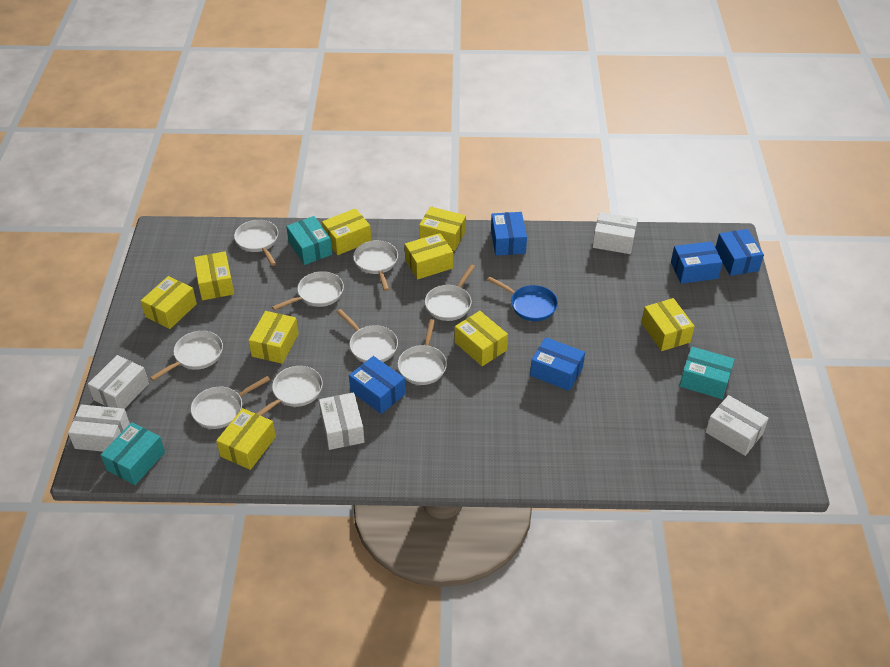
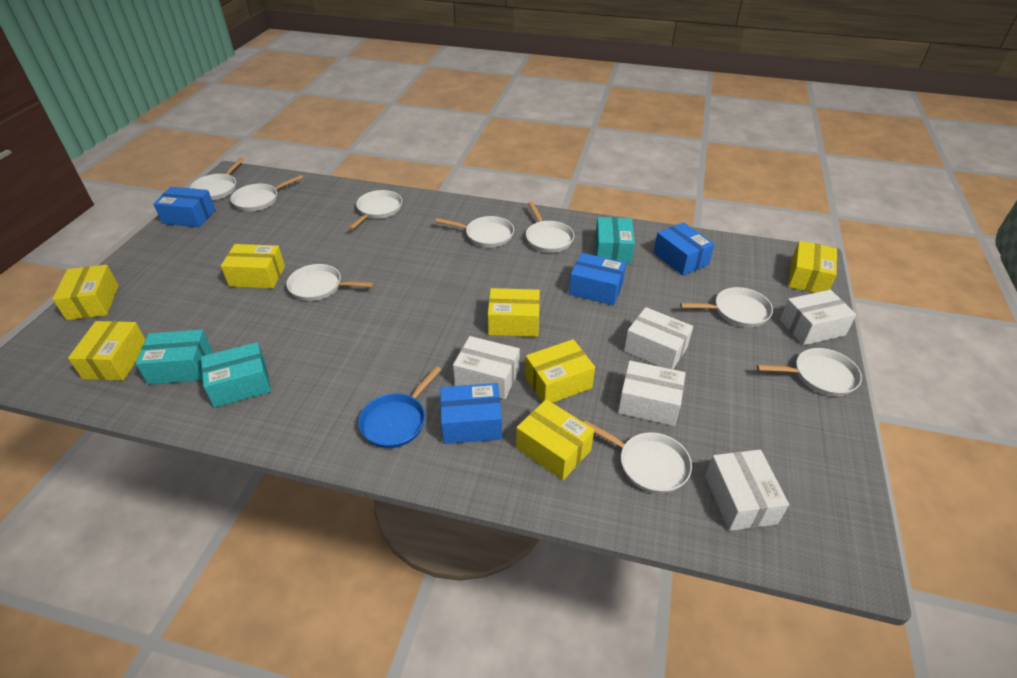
blue box: [349,356,406,414] [491,212,527,256] [530,337,585,391] [671,241,723,284] [715,229,764,276] = 5 -> [153,187,216,227] [440,383,502,444] [569,253,626,305] [654,222,715,276] = 4
yellow box: [141,276,197,329] [194,252,234,300] [216,408,276,470] [248,311,299,364] [322,208,371,255] [405,233,453,280] [419,206,466,251] [455,311,508,366] [641,298,695,351] = 9 -> [53,265,119,320] [68,321,146,380] [221,244,285,288] [488,288,540,337] [516,399,594,480] [525,339,595,403] [788,241,837,293] = 7

